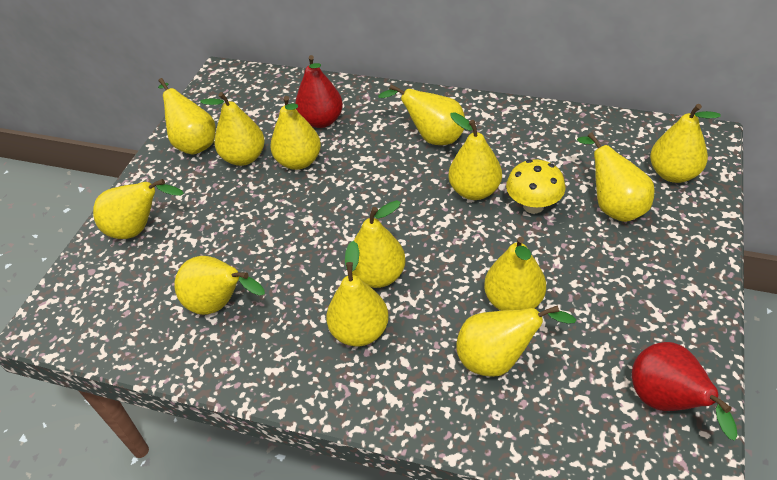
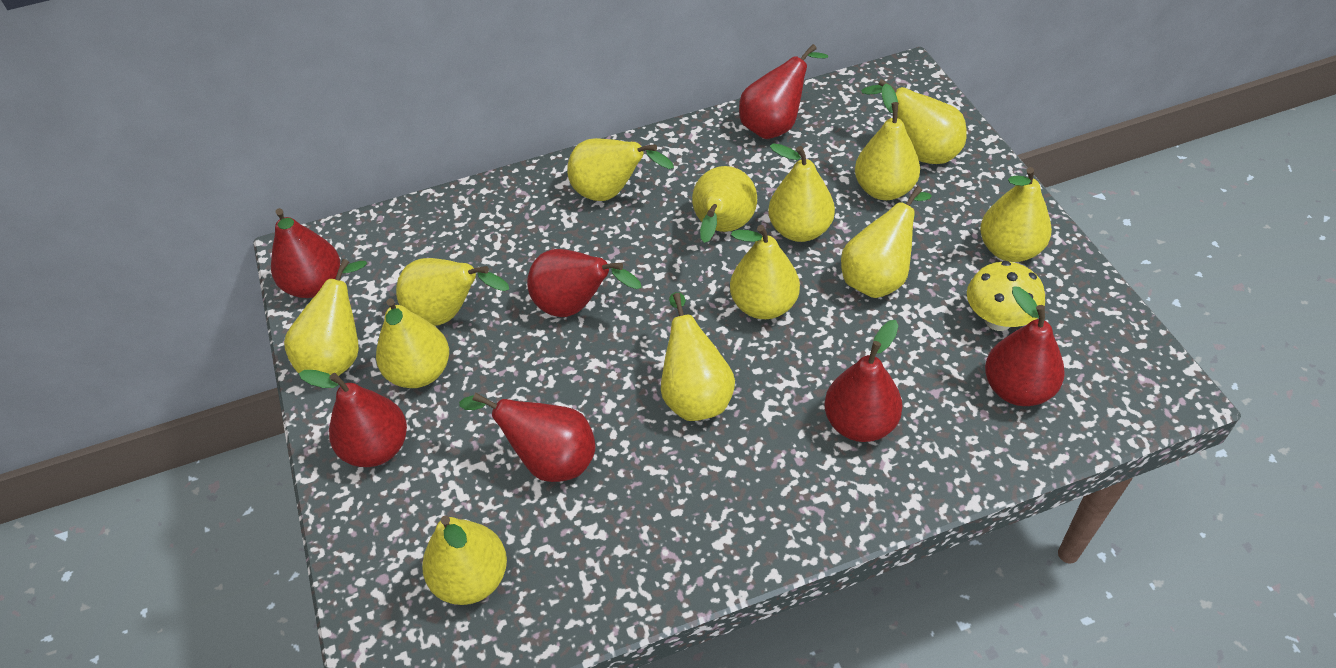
red pear: [295,55,343,128] [632,342,738,441] = 2 -> [271,208,340,298] [299,370,407,467] [459,393,595,482] [527,249,642,317] [739,44,828,139] [824,320,903,442] [985,287,1065,406] = 7

